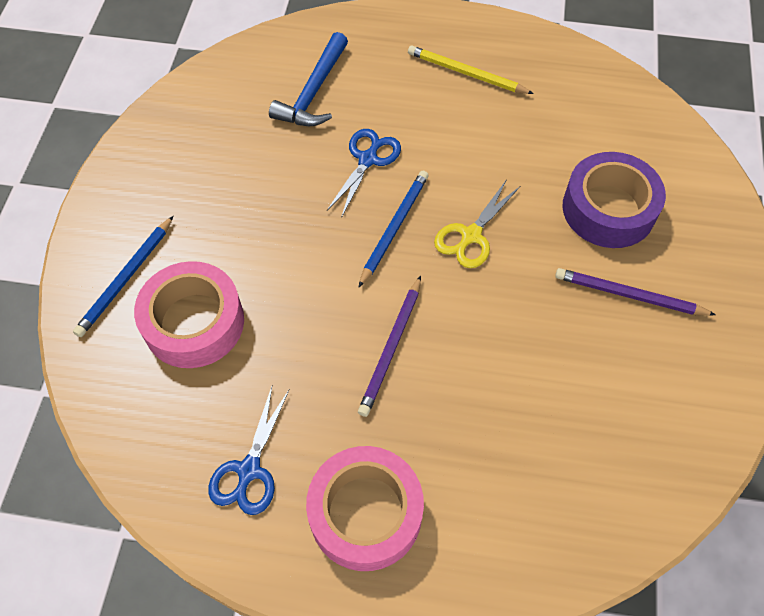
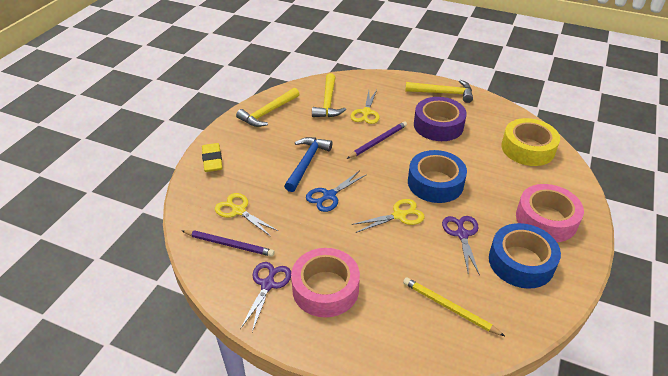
blue pencil: [73,216,173,337] [358,171,429,288] = 2 -> none = 0
blue scissors: [208,387,289,515] [327,129,401,218] = 2 -> [306,171,367,212] = 1
blue tape: none = 0 -> [408,150,467,203] [489,223,561,289] = 2
purple scissors: none = 0 -> [240,262,291,332] [442,216,480,275] = 2
yellow eraser: none = 0 -> [202,143,223,172] = 1
yellow hammer: none = 0 -> [236,88,299,127] [312,73,346,117] [405,80,473,103] = 3
yellow scissors: [434,179,520,268] = 1 -> [215,193,278,237] [350,90,380,124] [352,199,425,233] = 3
yellow tape: none = 0 -> [501,118,560,166] = 1

